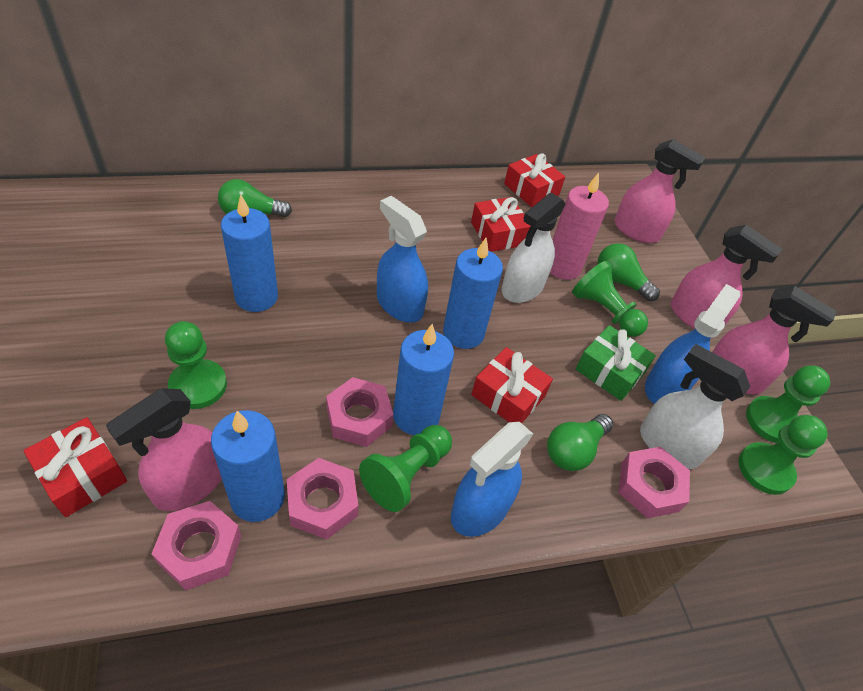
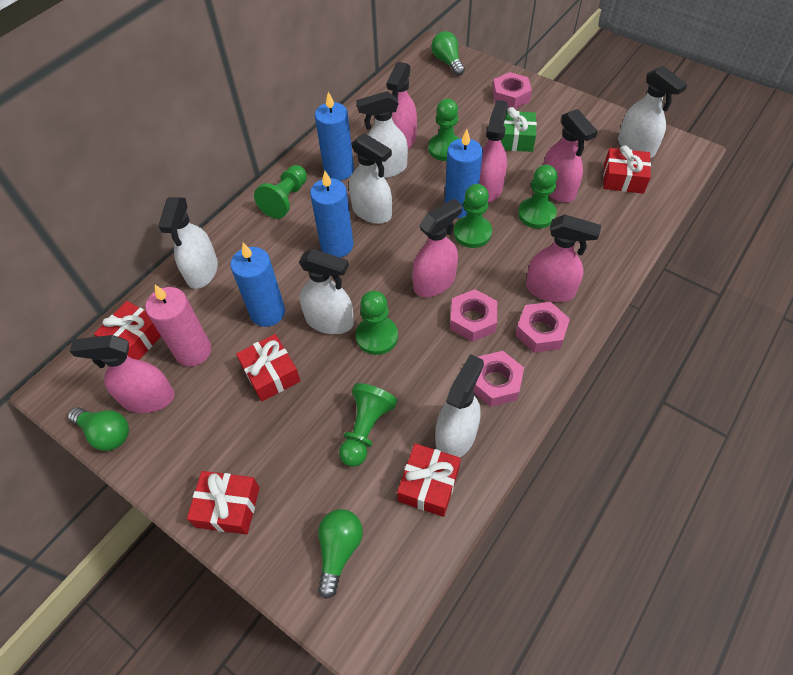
blue spray bottle: [377,196,428,323] [451,422,533,537] [645,284,740,404] = 3 -> none = 0
green pawn: [165,321,227,409] [359,425,452,512] [572,261,648,337] [739,415,828,495] [746,366,830,443] = 5 -> [254,165,307,219] [339,383,397,467] [356,291,398,355] [428,99,460,161] [454,184,492,248] [518,165,558,229] = 6
pink spray bottle: [106,388,222,511] [614,139,706,243] [671,225,783,329] [712,286,837,394] = 4 -> [70,335,175,413] [386,62,417,149] [412,198,462,297] [479,100,508,202] [526,214,601,302] [543,109,598,202] = 6
red gift: [23,417,127,517] [471,197,531,252] [471,347,553,423] [504,154,565,207] = 4 -> [94,301,161,360] [187,471,260,534] [236,334,300,402] [397,443,461,517] [603,145,651,194] = 5
white spray bottle: [502,193,566,303] [640,344,750,469] = 2 -> [158,197,218,289] [299,249,354,334] [349,133,392,224] [356,91,408,178] [435,354,484,457] [618,66,688,158] = 6

